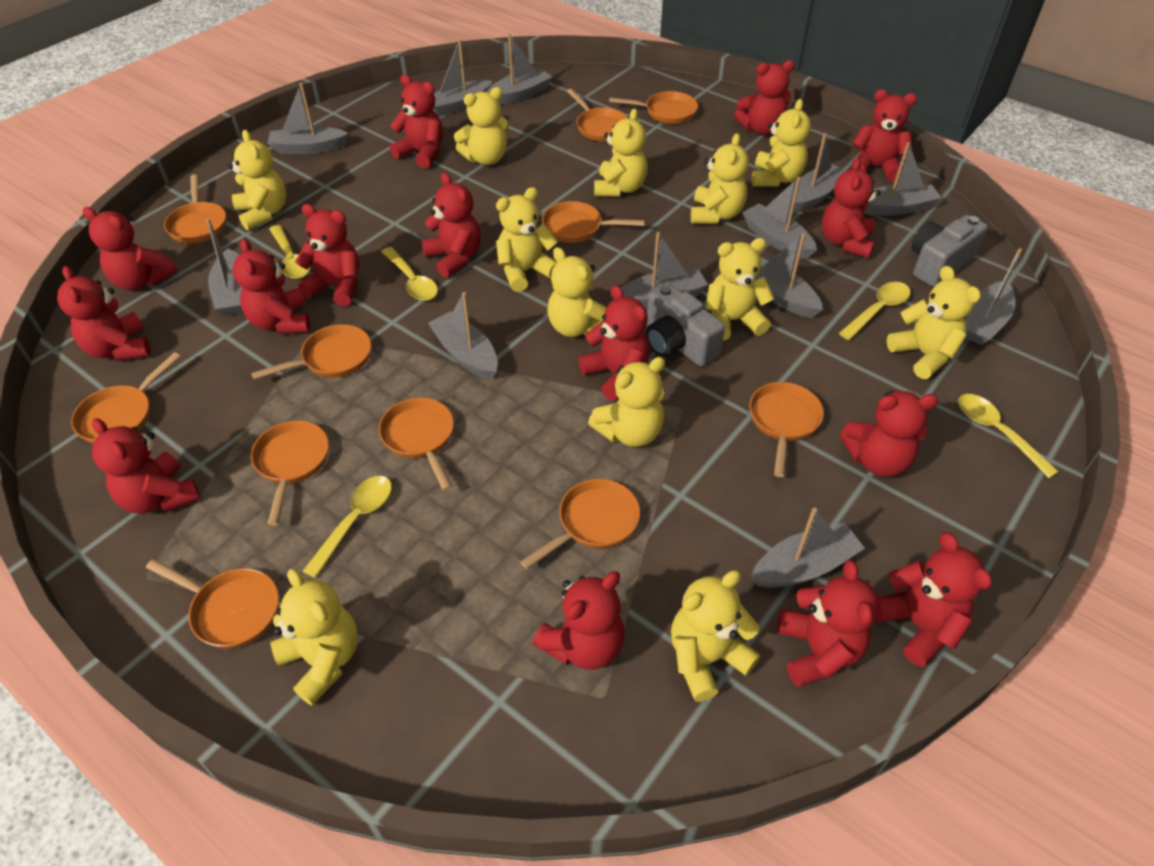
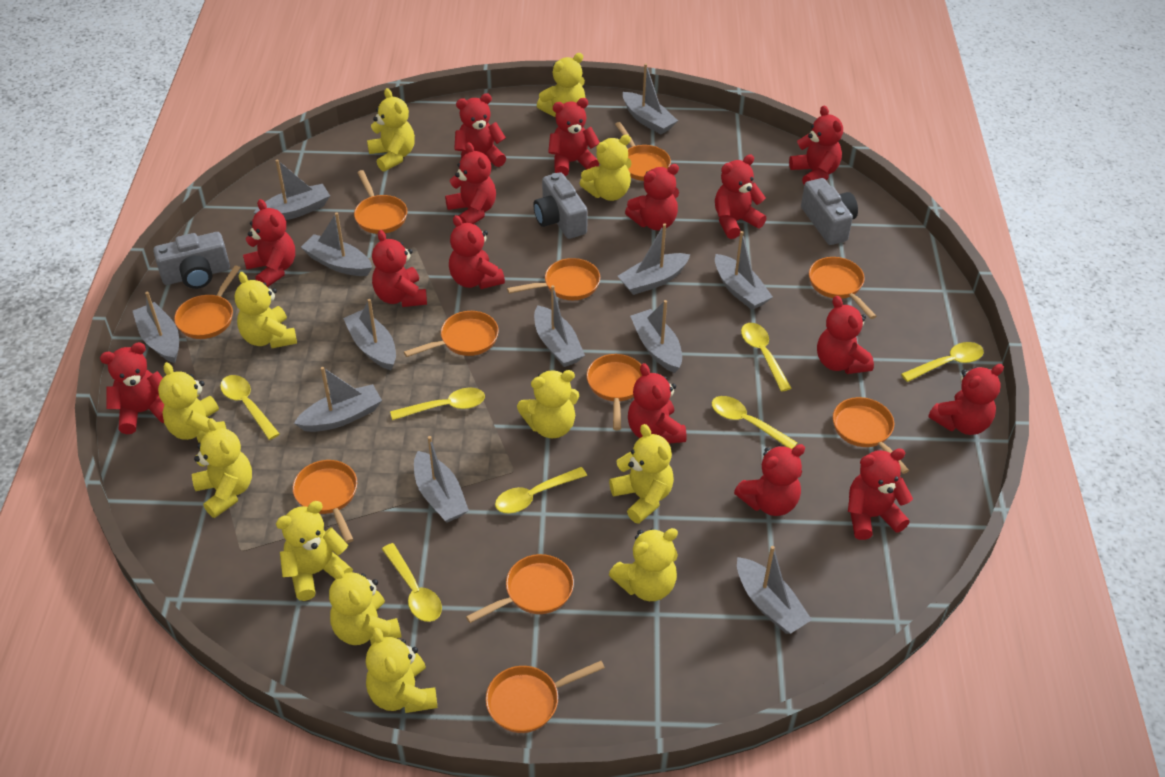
grey camera: [646,283,725,367] [911,215,988,287] = 2 -> [153,232,230,289] [533,172,588,239] [801,178,858,245] = 3
yellow spoon: [269,225,311,279] [303,476,392,578] [381,247,438,301] [839,282,911,340] [958,394,1059,478] = 5 -> [220,375,280,440] [382,543,442,622] [390,388,485,420] [495,467,587,513] [712,396,797,449] [741,323,791,392] [901,342,984,382] = 7

